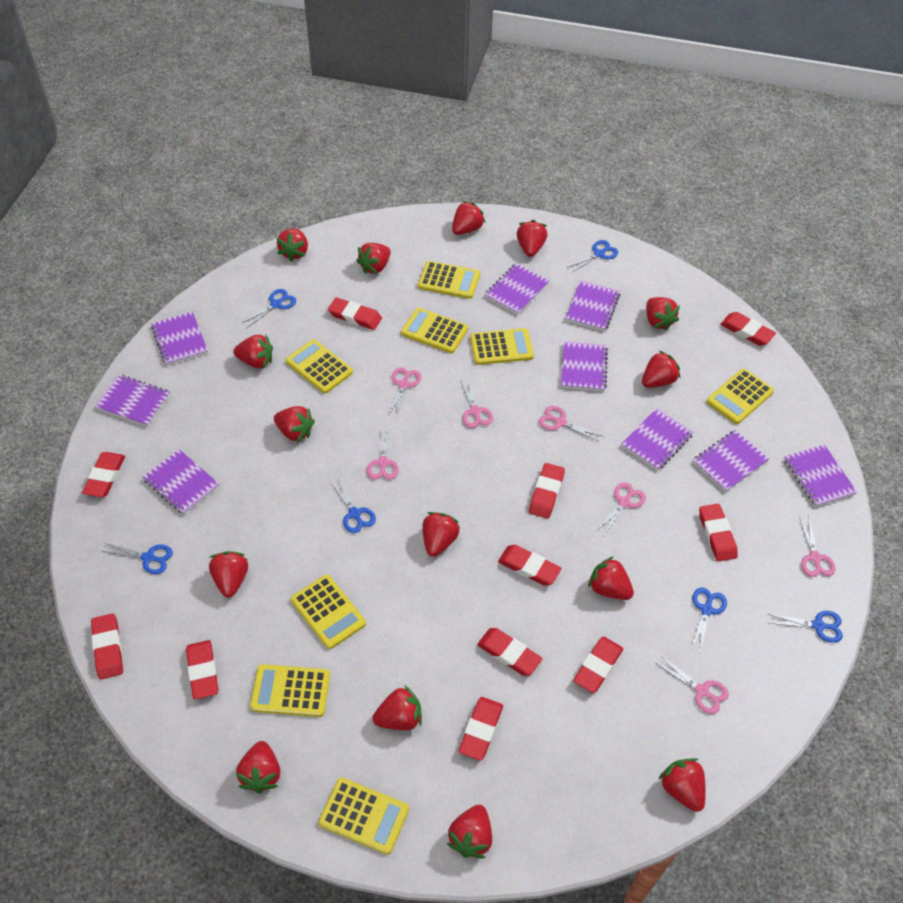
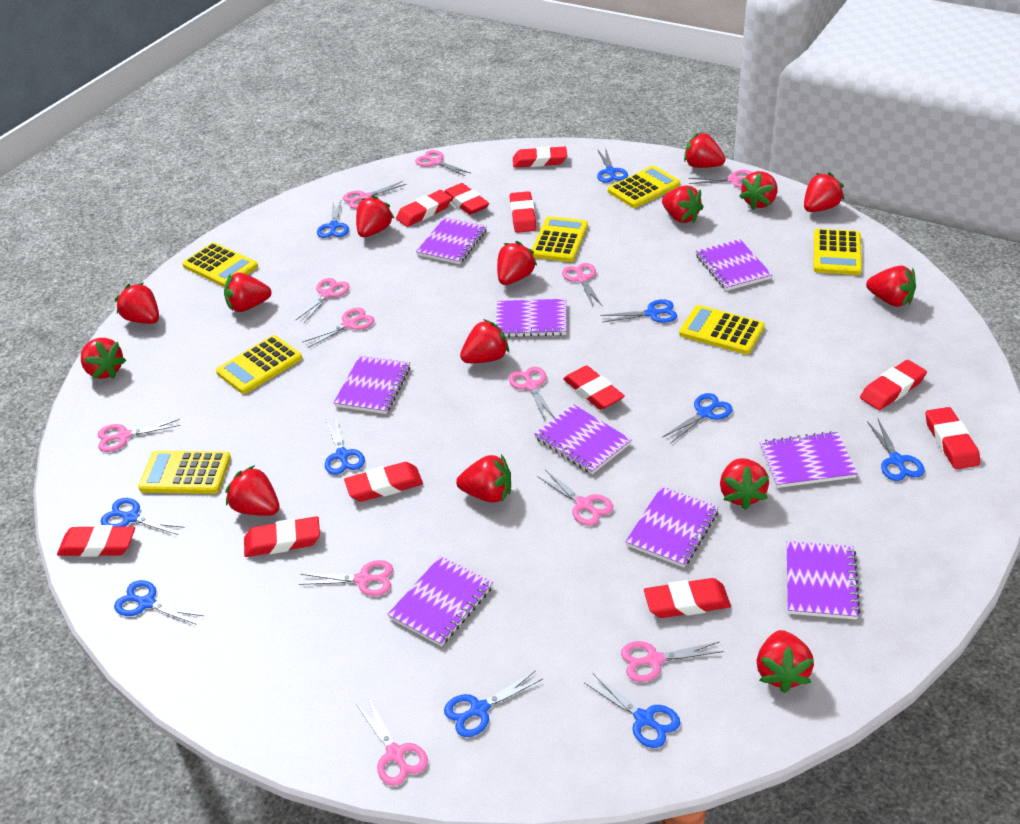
blue scissors: [101,543,173,574] [242,289,296,328] [330,478,376,533] [567,240,618,272] [691,587,727,651] [768,611,843,643] = 6 -> [101,498,185,535] [114,580,204,625] [317,201,349,238] [325,418,365,475] [444,670,543,737] [585,674,680,748] [597,150,628,183] [600,299,677,323] [662,393,732,444] [867,419,924,481] = 10
pink scissors: [367,428,399,480] [388,367,421,417] [461,377,493,428] [539,406,602,442] [596,482,646,535] [655,656,729,714] [800,516,835,577] = 7 -> [98,419,180,452] [296,278,350,323] [299,560,393,596] [303,308,374,348] [343,181,407,209] [357,699,428,786] [415,150,470,176] [509,367,555,420] [537,470,613,526] [562,263,602,306] [621,641,724,682] [688,170,752,188] = 12
yellow calculator: [250,664,330,717] [286,339,353,394] [291,575,366,649] [318,777,409,855] [401,308,468,353] [418,261,480,299] [470,328,534,365] [706,368,774,424] = 8 -> [138,450,231,494] [182,242,258,287] [216,335,302,394] [532,216,588,262] [608,166,680,208] [679,305,765,354] [814,229,862,275] = 7

